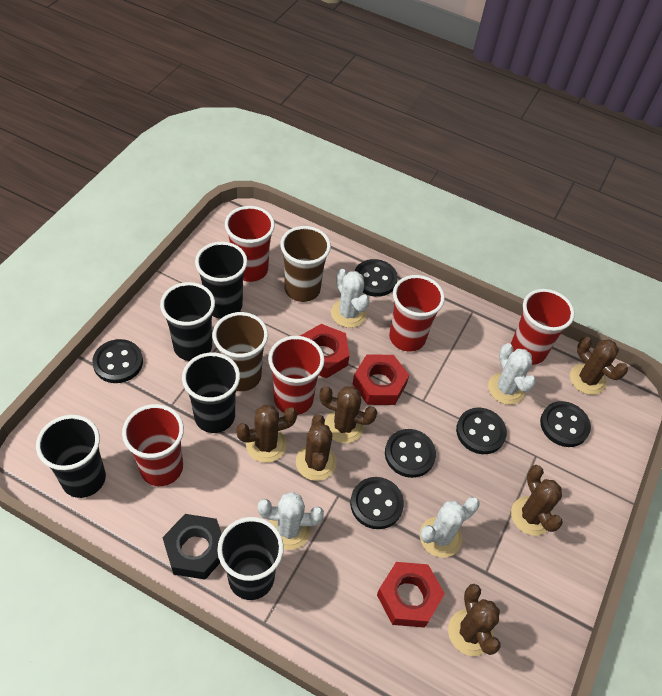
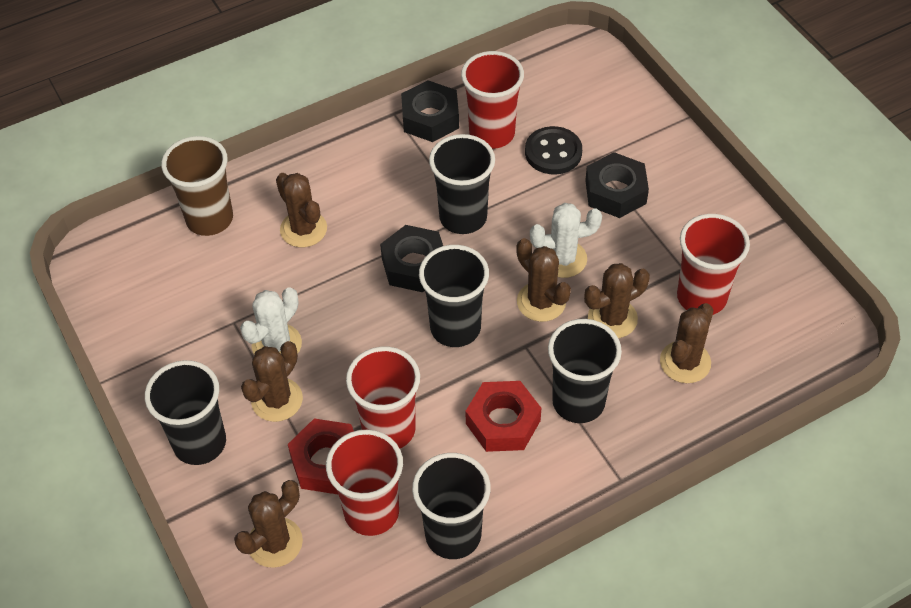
black button: [92,339,143,383] [350,477,404,529] [355,259,398,297] [385,429,436,478] [456,408,507,454] [540,401,591,447] = 6 -> [525,126,582,174] = 1
black nut: [162,514,222,580] = 1 -> [380,225,443,292] [401,80,459,142] [585,152,649,218] = 3
brown cup: [213,312,268,391] [280,226,331,302] = 2 -> [161,136,233,236] = 1
red cup: [122,404,184,486] [225,206,275,282] [268,336,325,415] [389,275,445,352] [511,289,575,365] = 5 -> [326,429,403,536] [346,346,420,448] [461,51,524,149] [677,214,750,315] = 4
red nut: [300,324,350,378] [353,354,409,405] [377,562,445,628] = 3 -> [288,418,354,494] [466,381,541,452] = 2
white cactus: [258,492,324,550] [331,269,370,328] [420,497,480,558] [488,343,536,405] = 4 -> [240,287,302,354] [530,203,602,278] = 2

